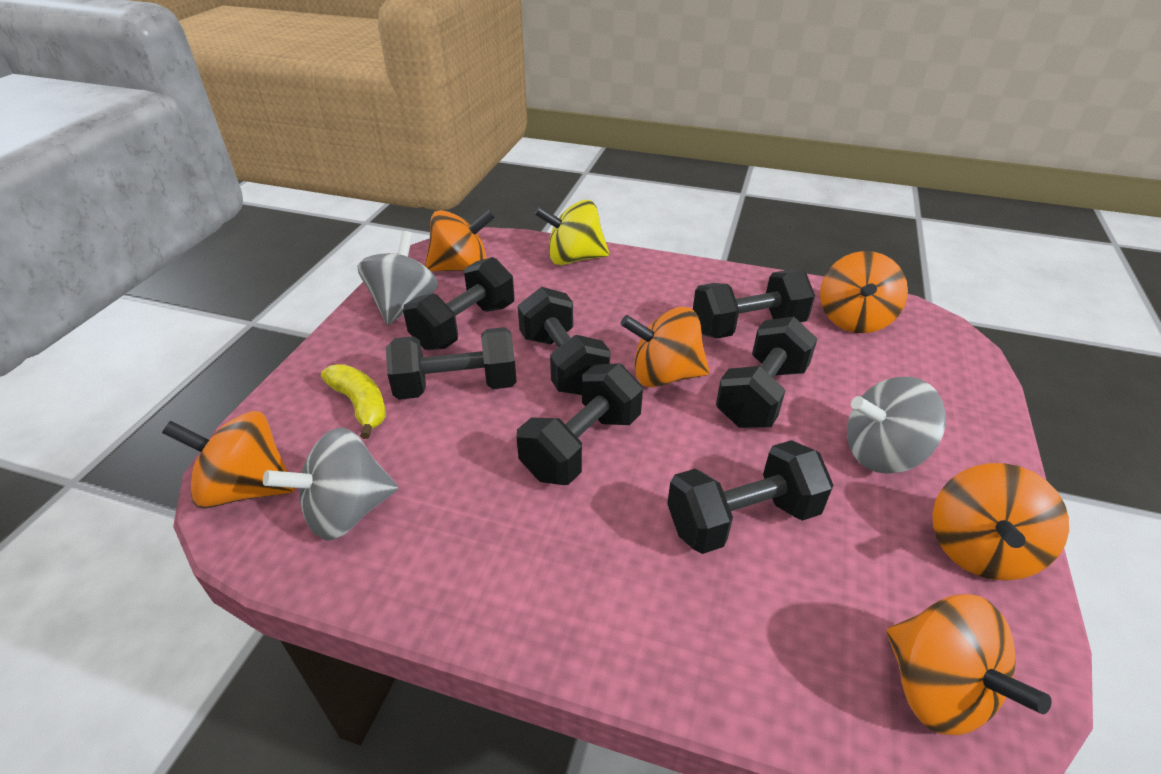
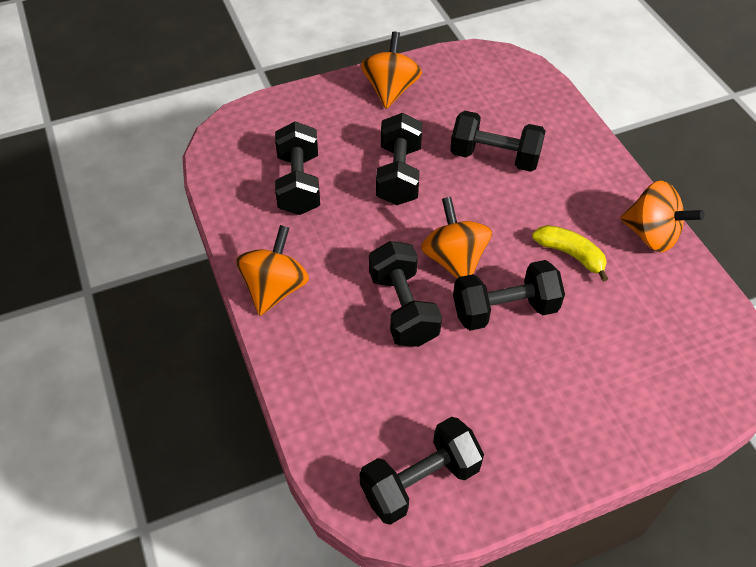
black dumbbell: [386,327,517,400] [403,257,515,350] [517,363,643,485] [518,287,610,395] [667,440,833,554] [693,270,815,339] [716,317,817,428] = 7 -> [275,121,320,215] [359,417,484,525] [369,241,442,347] [376,113,422,205] [450,111,546,172] [453,260,565,331] = 6
grey spinning top: [263,427,398,540] [357,231,438,325] [847,377,946,474] = 3 -> none = 0
orange spinning top: [162,411,295,509] [425,210,495,271] [621,307,710,388] [820,251,908,333] [887,594,1052,735] [933,463,1069,581] = 6 -> [236,225,309,316] [361,32,422,109] [421,197,492,278] [620,181,705,252] = 4
yellow spinning top: [534,200,609,265] = 1 -> none = 0

